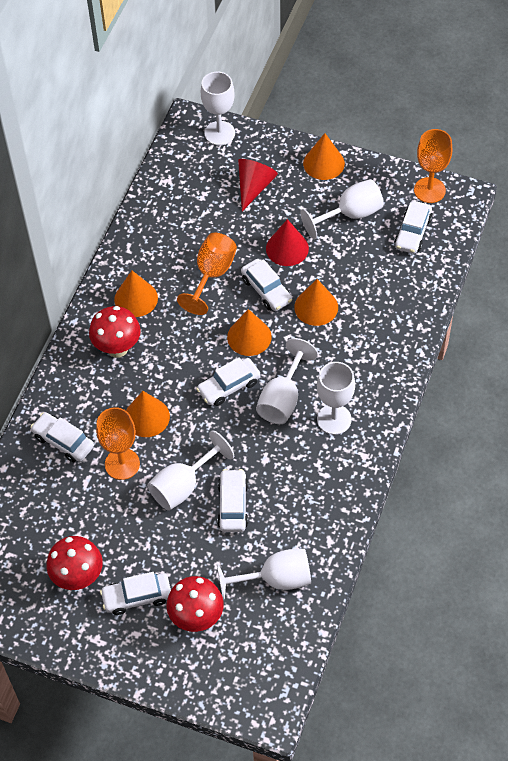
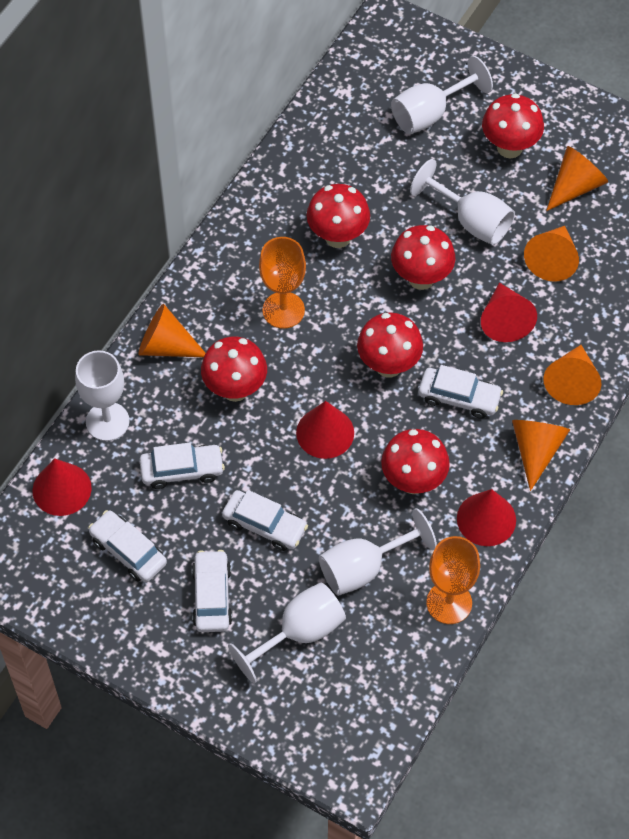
orange goblet: [96,407,140,480] [177,233,237,315] [414,129,452,203] = 3 -> [259,237,306,329] [426,536,480,624] = 2
red cone: [238,159,278,211] [266,219,309,266] = 2 -> [33,458,92,516] [296,401,354,459] [457,489,516,546] [481,283,537,342] = 4
red mushroom: [46,536,103,590] [89,306,141,358] [166,576,224,632] = 3 -> [201,337,267,402] [307,184,370,248] [357,313,423,377] [381,429,450,494] [391,225,455,290] [482,93,544,158] = 6
white car: [31,412,94,462] [100,572,171,615] [196,357,261,406] [217,469,248,532] [241,259,292,311] [394,201,432,254] = 6 -> [88,510,167,582] [139,443,225,489] [192,550,232,632] [222,490,308,551] [419,365,503,419] = 5
white goblet: [147,430,234,511] [201,72,235,145] [217,549,311,600] [256,338,318,424] [300,179,384,239] [317,362,355,435] = 6 -> [75,350,130,441] [228,583,346,683] [319,508,437,596] [391,56,493,134] [410,159,515,245] = 5

